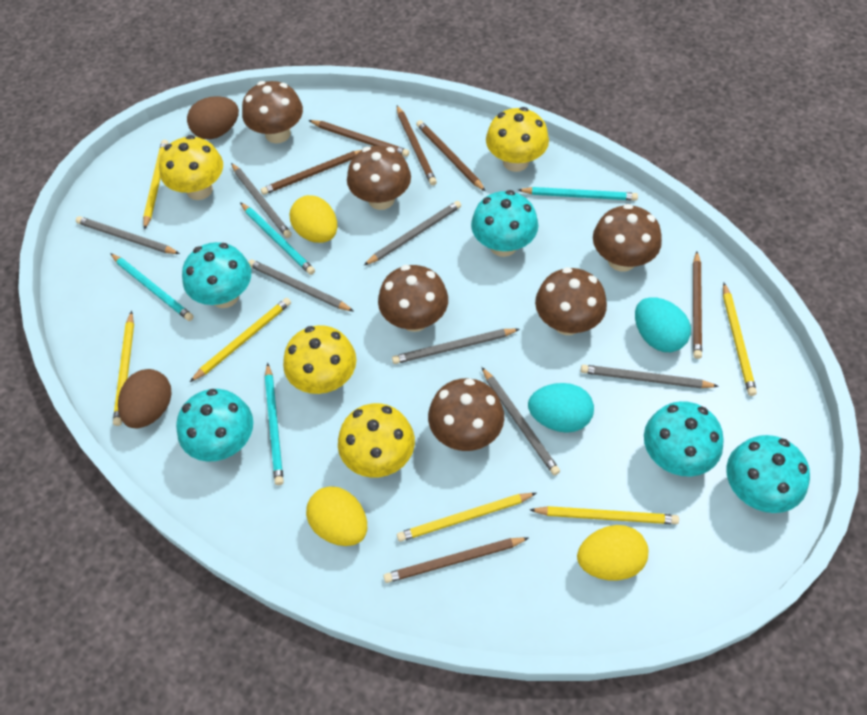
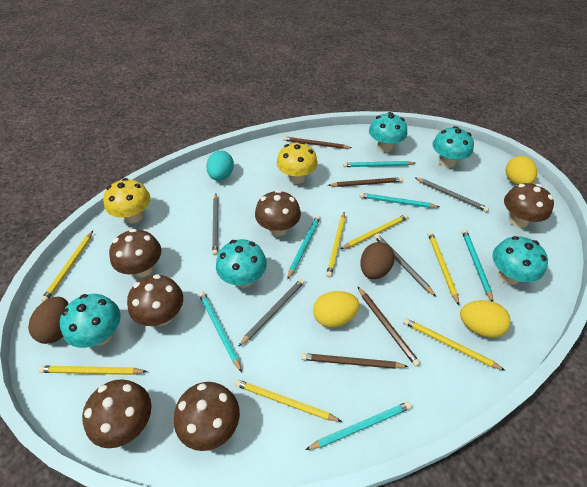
brown pencil: [261,150,361,195] [309,120,409,157] [383,537,529,583] [397,105,437,185] [416,120,486,192] [693,251,702,359] = 6 -> [283,136,352,149] [301,353,408,369] [328,177,403,187] [358,287,420,366] = 4
grey pencil: [76,216,180,254] [231,163,292,238] [249,259,354,312] [364,201,461,265] [392,329,519,364] [482,367,560,475] [581,365,719,389] = 7 -> [212,193,218,255] [238,278,305,347] [374,234,436,297] [414,177,489,212] = 4
turquoise egg: [528,383,594,433] [635,297,691,352] = 2 -> [206,151,234,181] = 1
turquoise pencil: [110,253,194,321] [240,202,315,275] [265,363,284,485] [518,187,638,201] = 4 -> [199,291,242,372] [287,215,321,280] [305,401,412,450] [343,161,415,167] [359,193,439,208] [462,229,493,302] = 6
yellow mushroom: [159,135,223,200] [283,325,356,394] [338,403,415,478] [486,107,549,172] = 4 -> [103,178,150,224] [277,142,318,184] = 2
yellow pencil: [113,311,134,426] [143,140,168,230] [190,298,291,382] [397,493,537,542] [530,506,679,524] [723,283,757,396] = 6 -> [38,366,147,375] [41,231,93,302] [235,379,342,422] [326,212,345,277] [341,214,408,249] [403,318,506,371] [428,231,459,305] = 7

